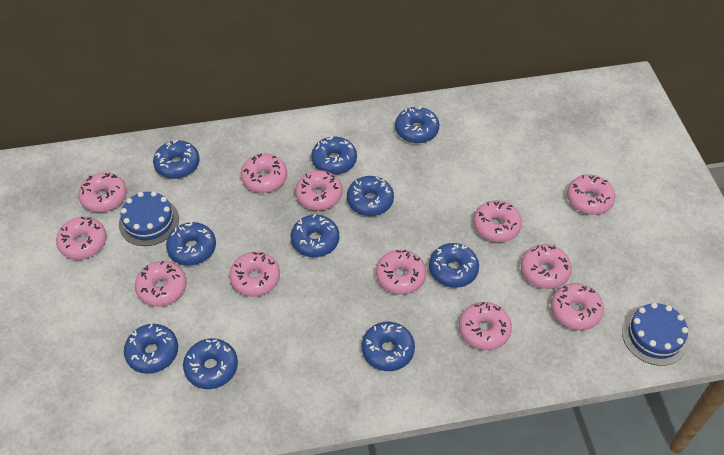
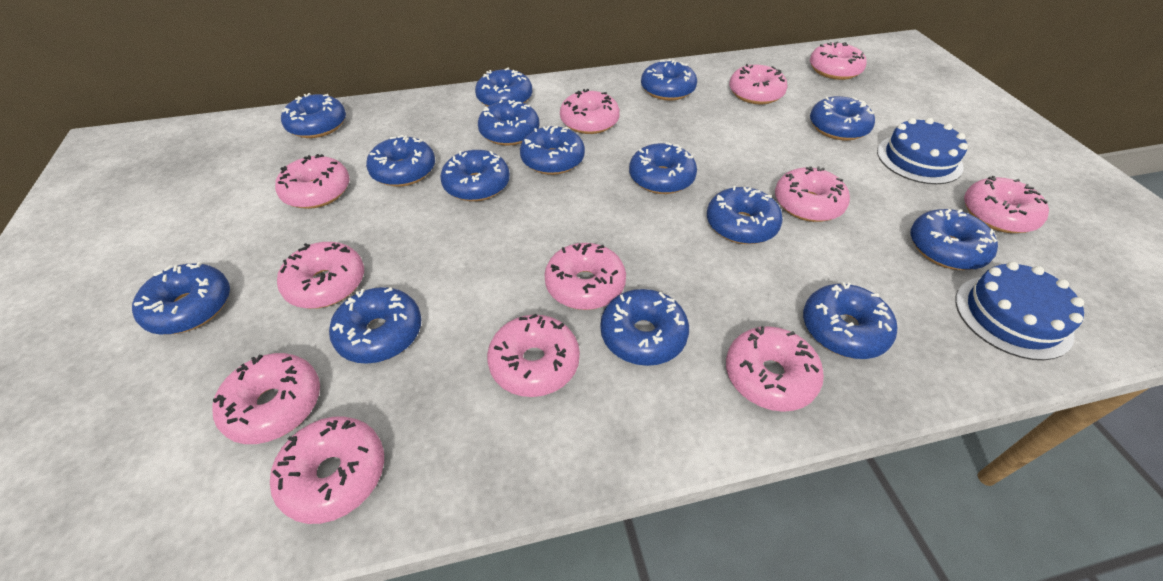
blue donut: [124,324,178,374] [153,140,200,179] [166,222,216,265] [183,338,238,389] [291,214,339,257] [311,136,357,175] [347,176,394,216] [362,322,415,371] [395,106,439,143] [429,243,479,288] = 10 -> [132,262,230,335] [281,93,346,138] [329,287,421,364] [366,135,435,187] [440,150,510,201] [475,68,533,106] [478,100,540,146] [520,126,585,175] [600,289,689,366] [629,142,697,194] [641,59,697,101] [707,186,783,244] [803,282,897,359] [810,96,875,140] [911,209,998,270] = 15

